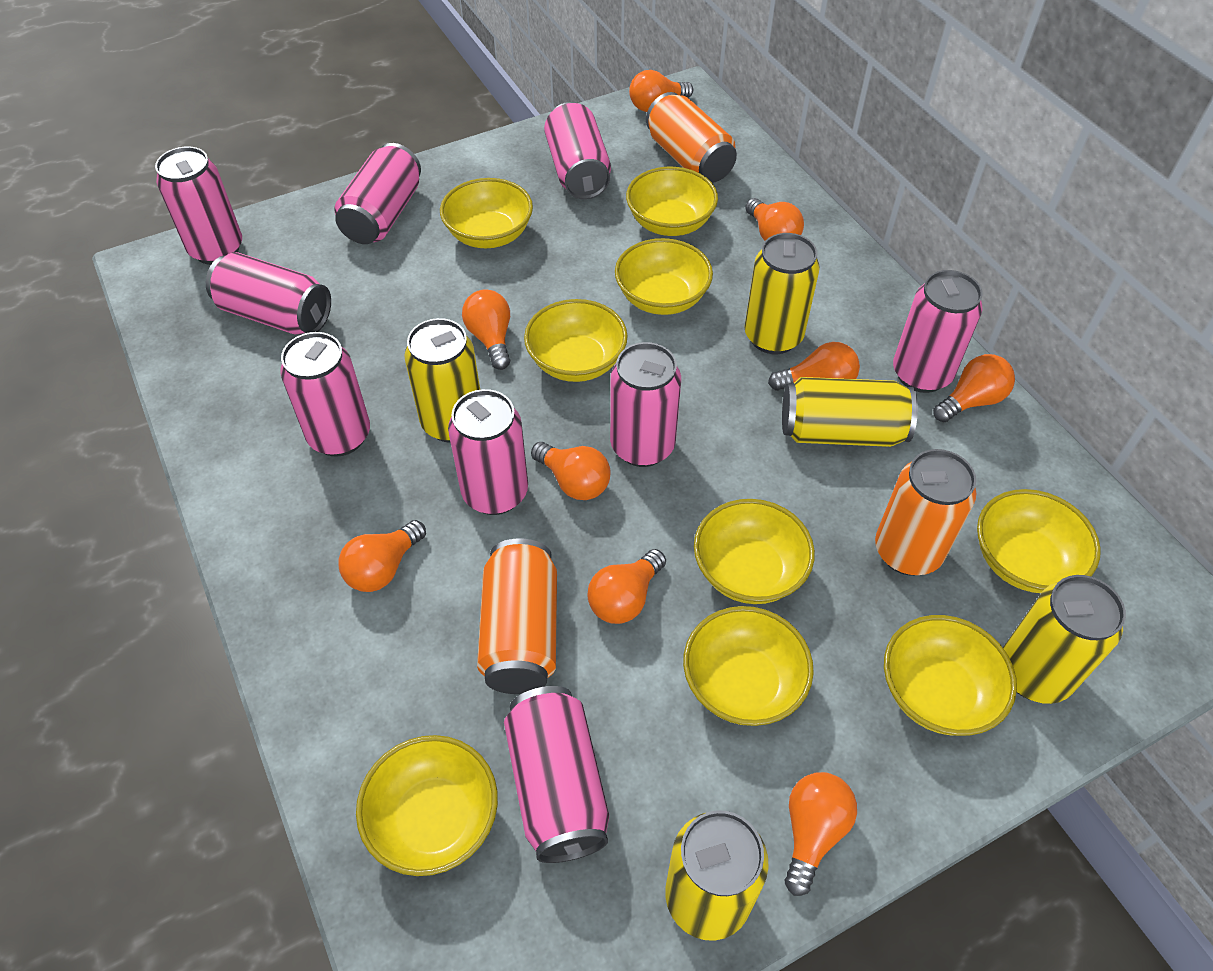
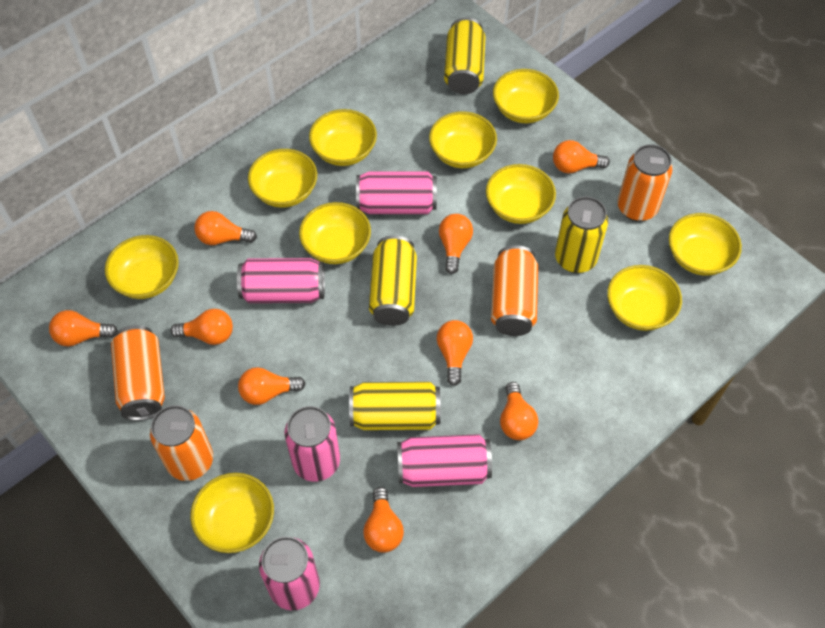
orange can: [477,539,557,694] [646,92,737,183] [875,449,976,576] = 3 -> [111,325,165,421] [150,405,213,481] [491,245,538,336] [618,144,673,222] = 4
pink can: [155,147,242,265] [206,252,331,335] [280,332,370,456] [335,143,421,244] [448,389,528,515] [504,686,609,863] [544,102,611,200] [610,342,681,467] [893,270,983,393] = 9 -> [237,258,325,303] [259,536,320,610] [285,406,340,482] [356,172,437,214] [397,434,492,487] = 5
yellow bowl: [356,735,498,876] [440,178,533,248] [524,299,628,382] [615,238,713,315] [626,167,718,236] [683,606,814,726] [694,499,815,604] [884,615,1017,736] [977,489,1101,593] = 9 -> [105,235,179,299] [190,473,274,553] [248,149,317,208] [299,202,371,264] [309,109,377,166] [429,111,497,168] [486,164,556,224] [493,69,559,123] [607,265,682,331] [669,213,742,276] = 10
yellow can: [404,318,480,443] [665,810,769,941] [744,233,820,354] [782,377,918,447] [1003,575,1126,704] = 5 -> [349,382,441,430] [369,235,417,326] [444,17,485,94] [555,196,608,273] = 4

